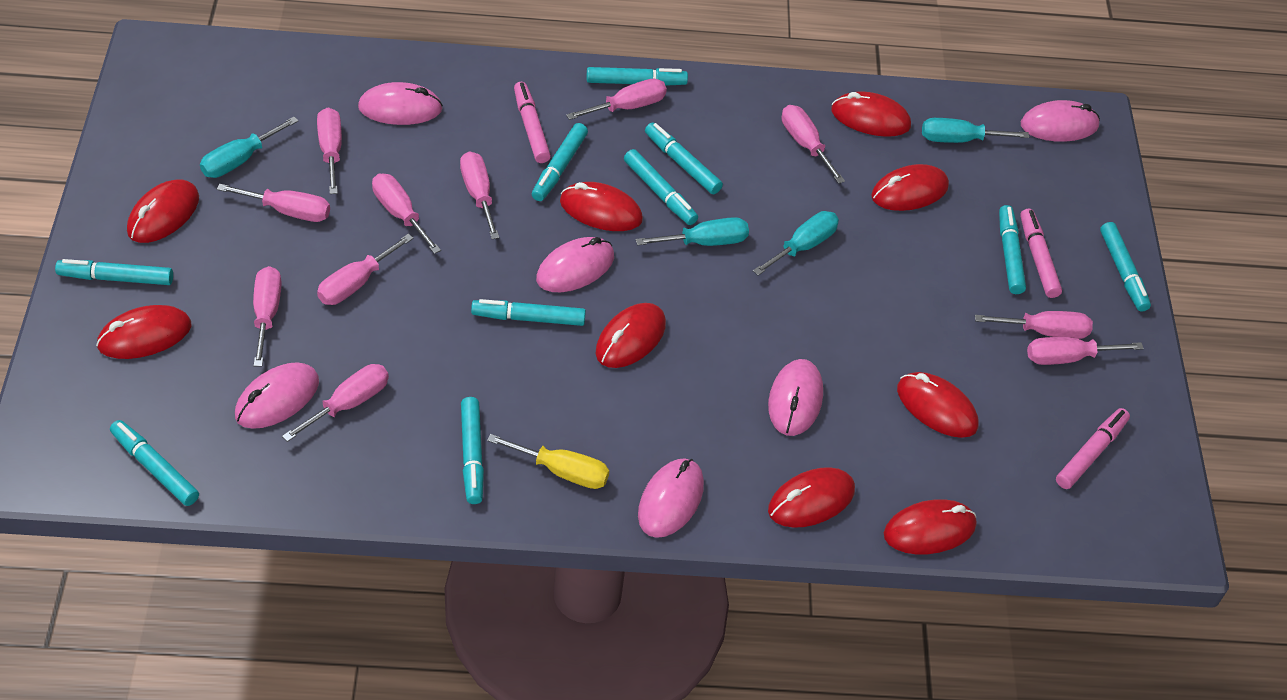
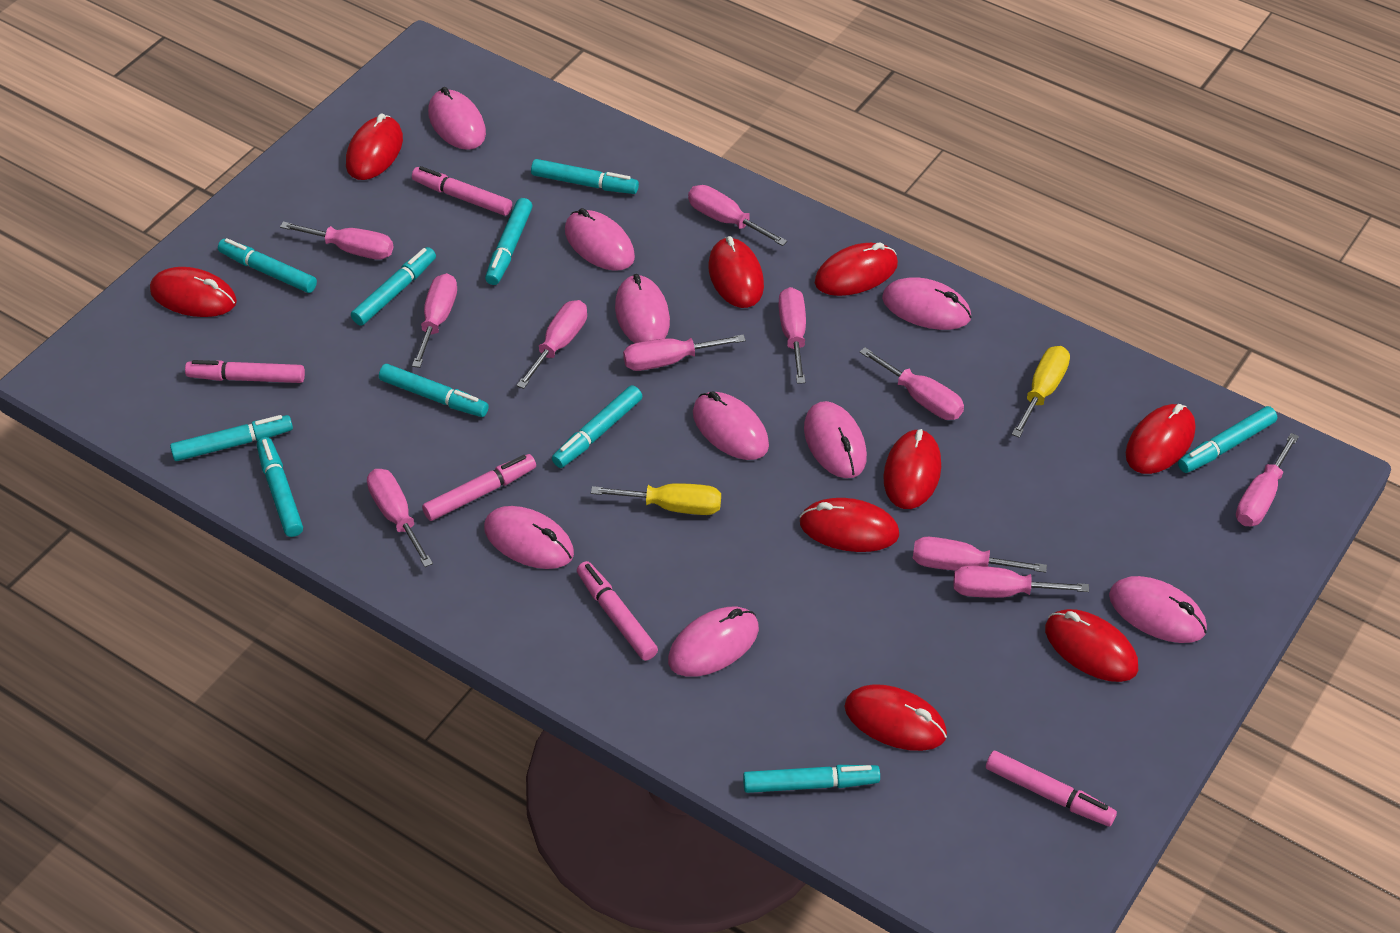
pink marker: [514,82,551,163] [1020,209,1062,298] [1056,408,1130,489] = 3 -> [185,360,305,383] [412,166,512,216] [422,454,536,521] [577,561,658,661] [986,751,1117,826] = 5
pink mouse: [235,362,319,429] [358,82,443,125] [536,237,614,292] [638,458,704,538] [768,359,823,436] [1021,100,1100,142] = 6 -> [428,87,486,150] [484,506,574,569] [565,208,635,271] [615,274,670,343] [668,607,759,677] [693,391,769,460] [804,401,867,478] [882,277,971,330] [1109,576,1207,643] = 9
turquoise screwdriver: [200,117,299,178] [636,217,749,246] [753,211,839,276] [922,118,1029,143] = 4 -> none = 0
yellow screwdriver: [487,434,609,489] = 1 -> [591,483,721,515] [1012,346,1070,438] = 2

